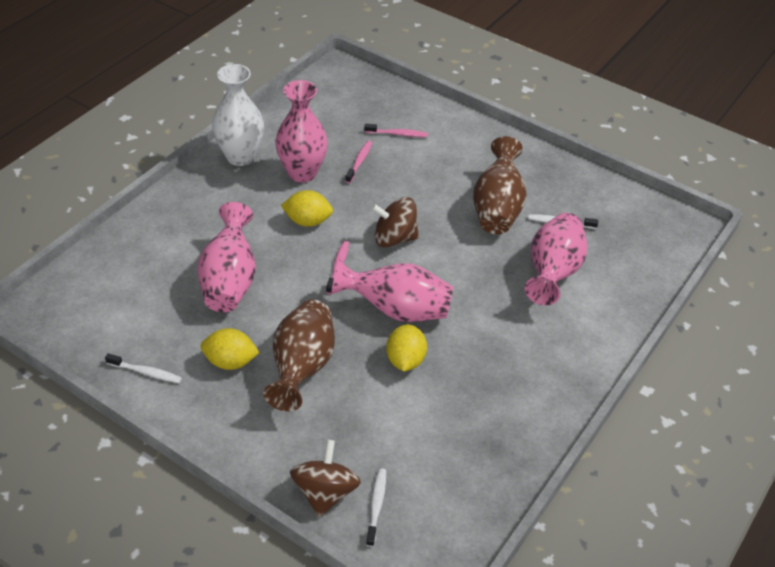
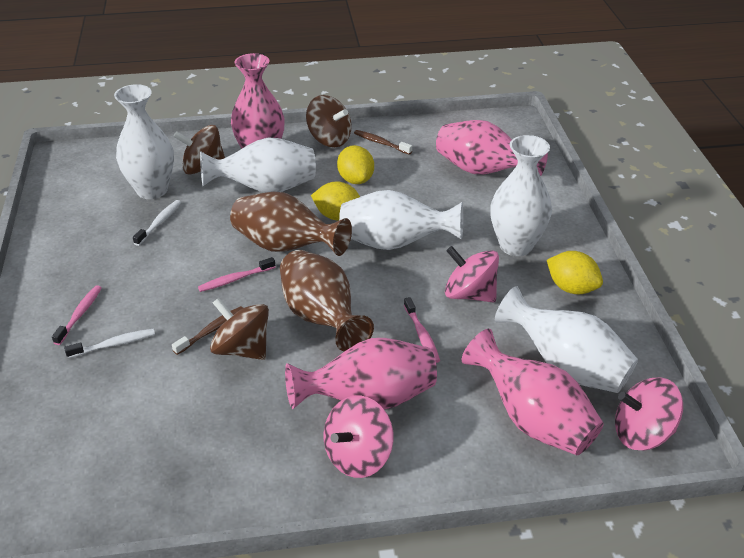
brown spinning top: [290,440,361,517] [371,197,419,247] = 2 -> [173,125,225,175] [210,298,269,360] [306,95,352,147] = 3
brown toothbrush: none = 0 -> [172,306,243,355] [354,130,412,155] = 2
pink spinning top: none = 0 -> [324,395,394,478] [445,246,499,302] [615,377,683,450] = 3
white toothbrush: [105,353,182,383] [366,468,386,547] [528,214,598,229] = 3 -> [64,329,155,358] [133,200,181,246] = 2
white vase: [212,64,264,166] = 1 -> [114,84,174,199] [200,138,316,193] [339,190,463,250] [490,135,552,256] [495,286,638,393] = 5

